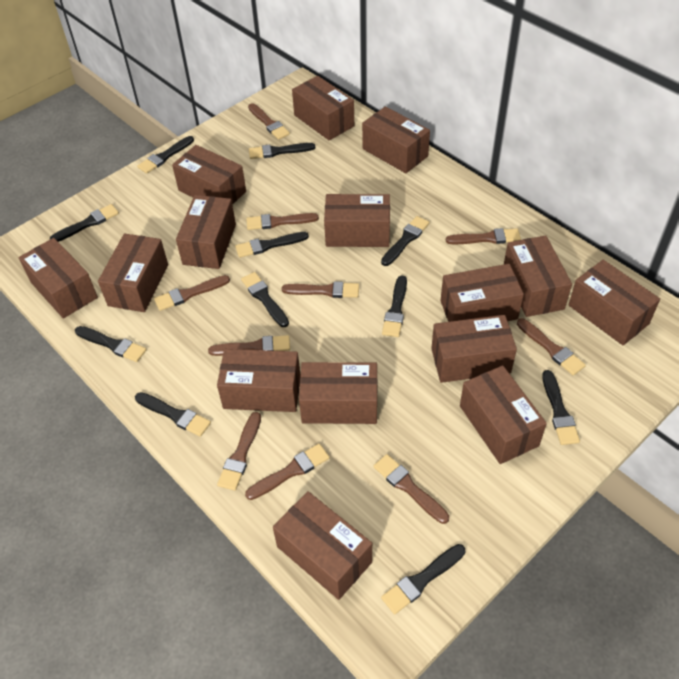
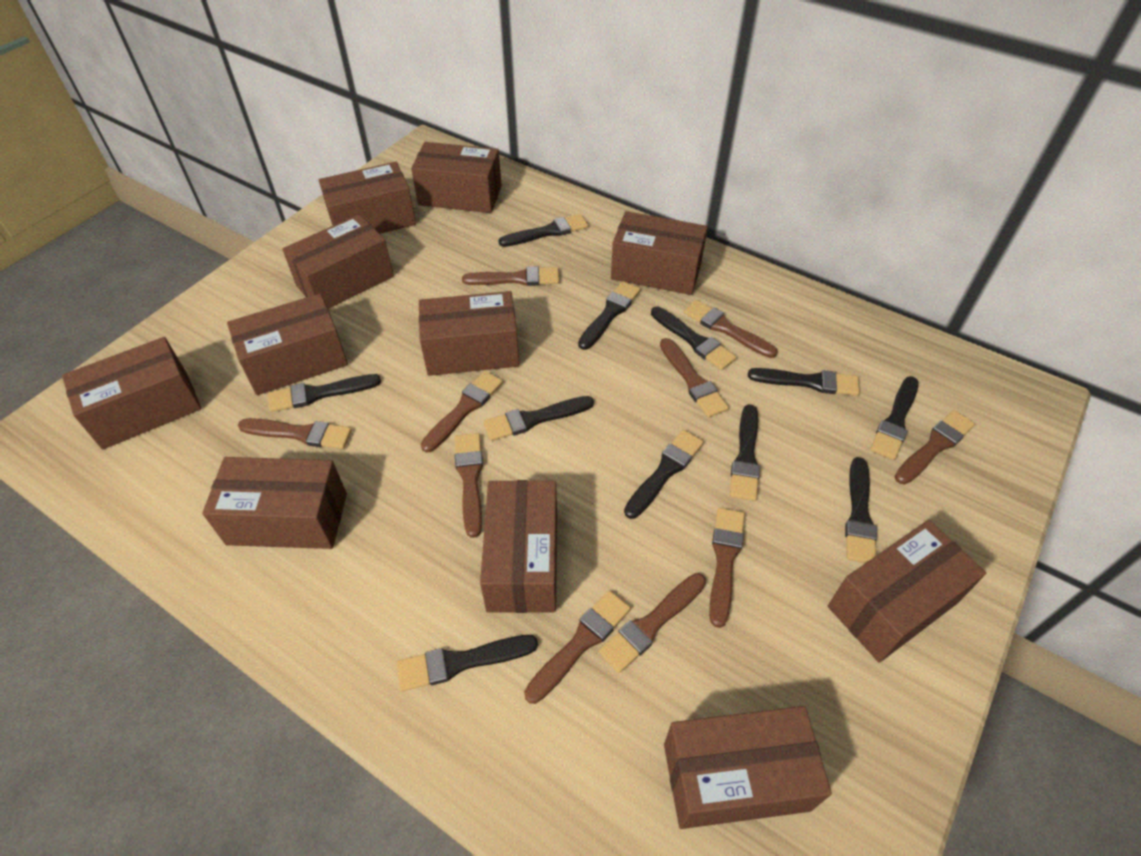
brown box: [19,238,98,319] [98,233,168,312] [172,145,246,204] [176,195,236,269] [217,349,301,412] [273,491,372,600] [292,76,354,141] [299,362,377,424] [324,194,390,247] [362,106,430,173] [431,315,517,383] [440,264,524,322] [460,365,547,464] [504,235,572,317] [568,260,660,345] = 15 -> [62,337,201,449] [202,457,347,549] [227,293,348,395] [282,214,394,309] [319,162,416,234] [411,142,502,213] [419,291,520,376] [480,480,557,613] [611,211,708,295] [664,706,832,829] [828,520,986,663] = 11

